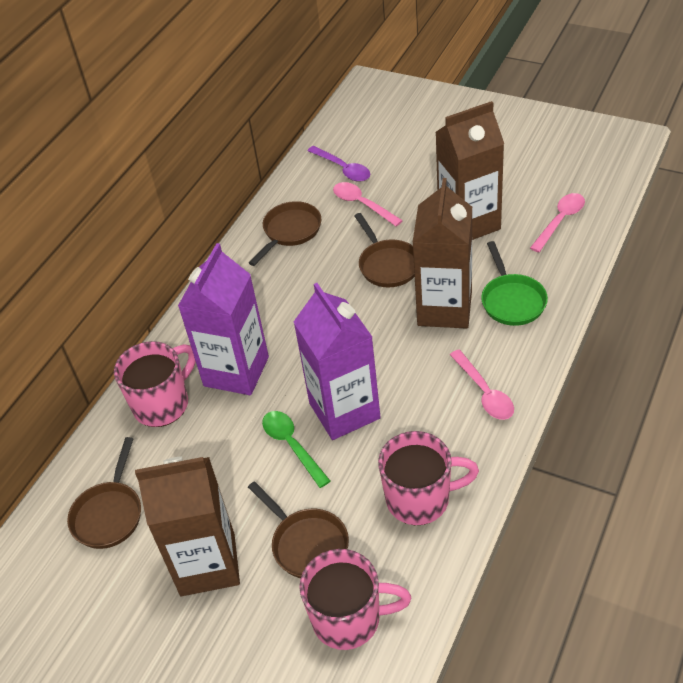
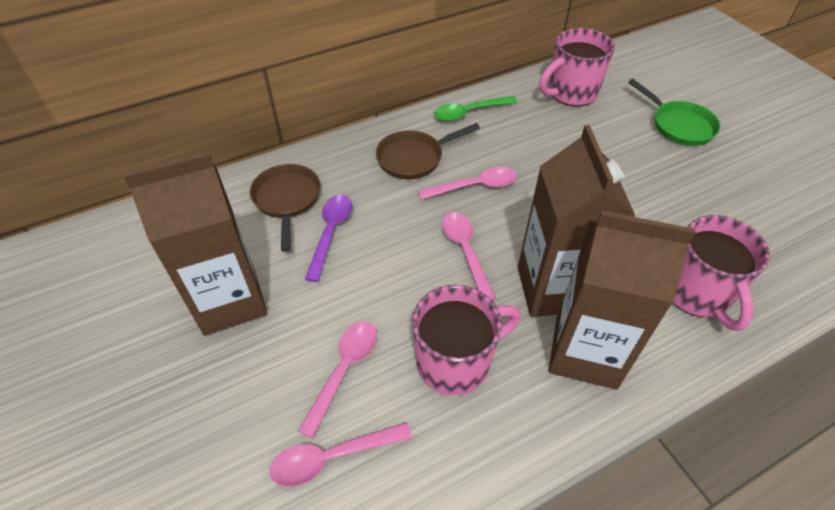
brown pan: [67,437,141,549] [248,481,349,578] [249,201,321,266] [355,213,415,287] = 4 -> [250,164,321,252] [376,123,480,179] = 2
pink spoon: [333,182,403,226] [450,350,514,420] [530,193,585,252] = 3 -> [270,422,412,487] [298,322,377,438] [418,166,517,199] [442,212,496,301] = 4
purple carton: [178,243,269,395] [294,283,381,440] = 2 -> none = 0

